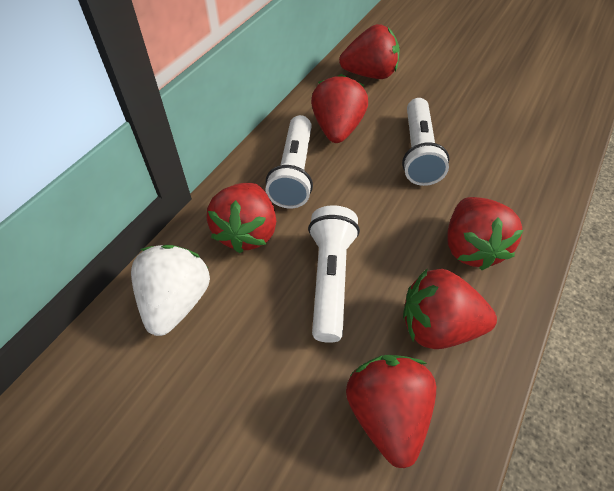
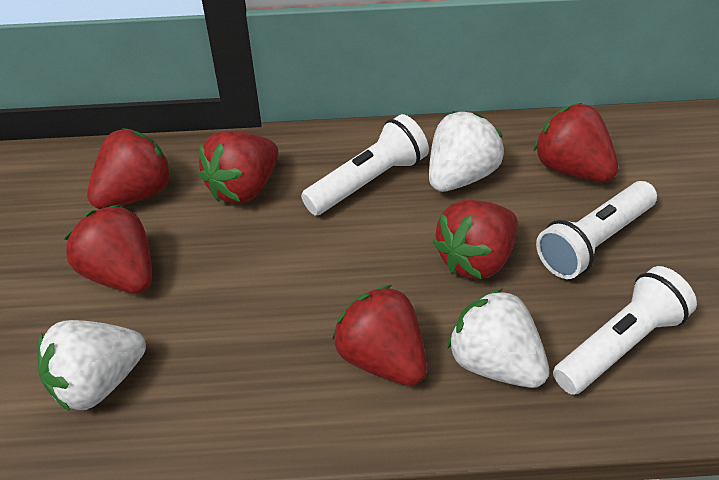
white strawberry: [131,245,210,336] = 1 -> [38,320,146,411] [429,111,504,192] [447,288,549,388] = 3

